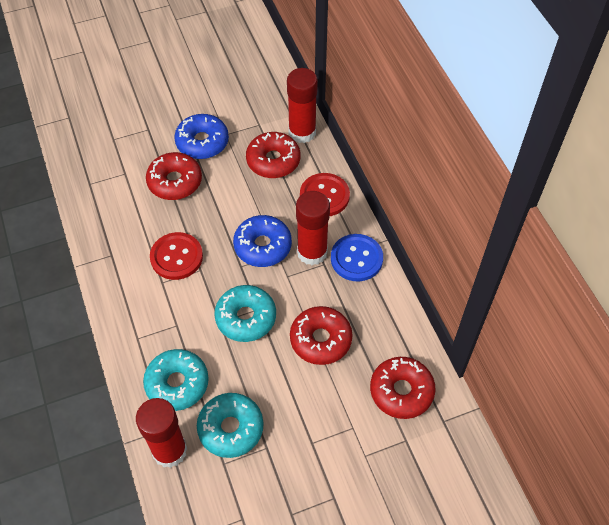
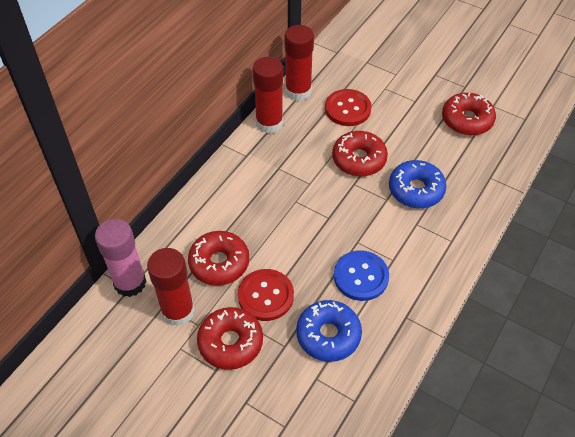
pink glue stick: none = 0 -> [95,219,147,297] = 1
turquoise donut: [143,349,209,411] [197,393,264,458] [214,285,276,342] = 3 -> none = 0

